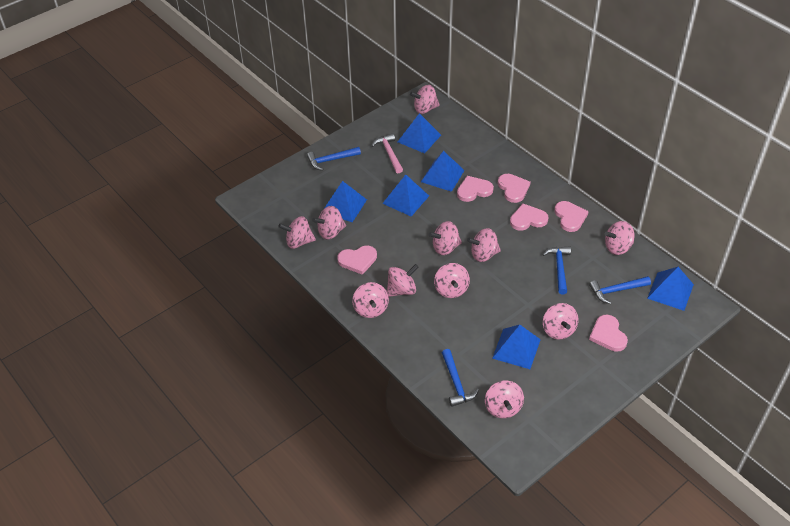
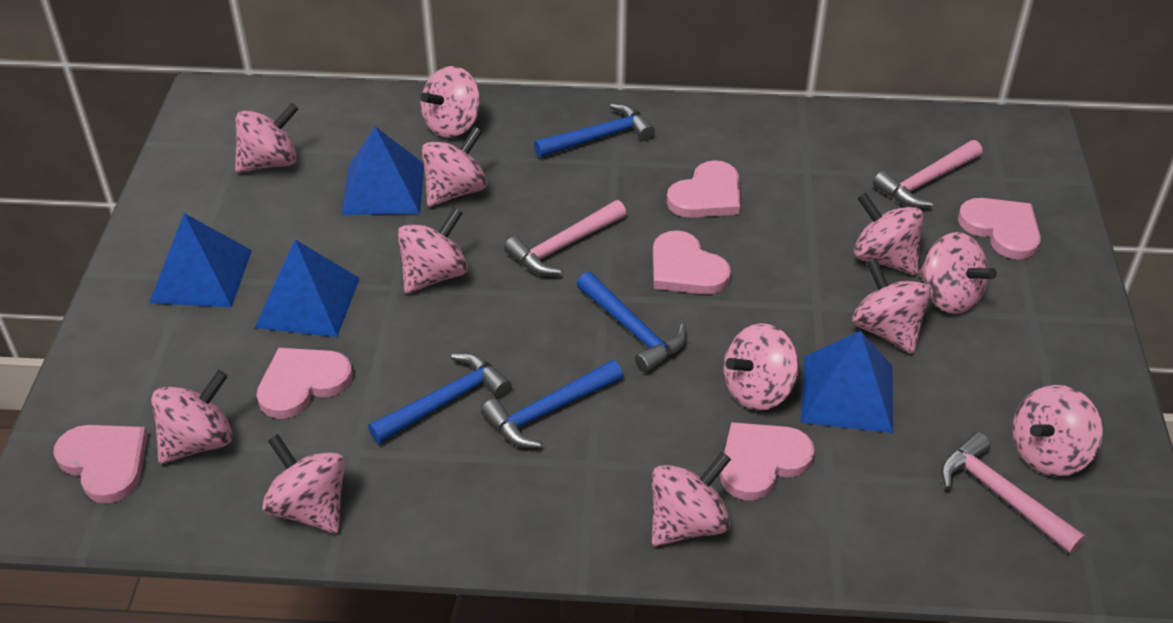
blue pyramid: [325,181,367,222] [382,175,429,216] [398,113,441,153] [421,151,465,192] [492,325,541,369] [647,267,694,311] = 6 -> [149,213,252,307] [255,239,360,337] [341,126,424,215] [801,331,893,433] = 4
pink hammer: [371,133,403,173] = 1 -> [504,200,626,276] [873,140,982,208] [941,432,1086,554] = 3
pink spinning top: [278,216,316,249] [312,206,346,240] [352,282,389,318] [387,264,418,297] [410,85,440,114] [429,221,462,255] [434,263,470,298] [467,228,501,262] [485,381,524,418] [543,303,579,339] [605,221,635,255] = 11 -> [151,370,233,464] [235,103,298,173] [262,434,345,534] [398,208,468,294] [420,66,481,138] [421,126,487,207] [652,452,731,546] [723,323,799,411] [852,258,931,354] [854,192,924,275] [919,232,997,314] [1012,385,1103,477] = 12

